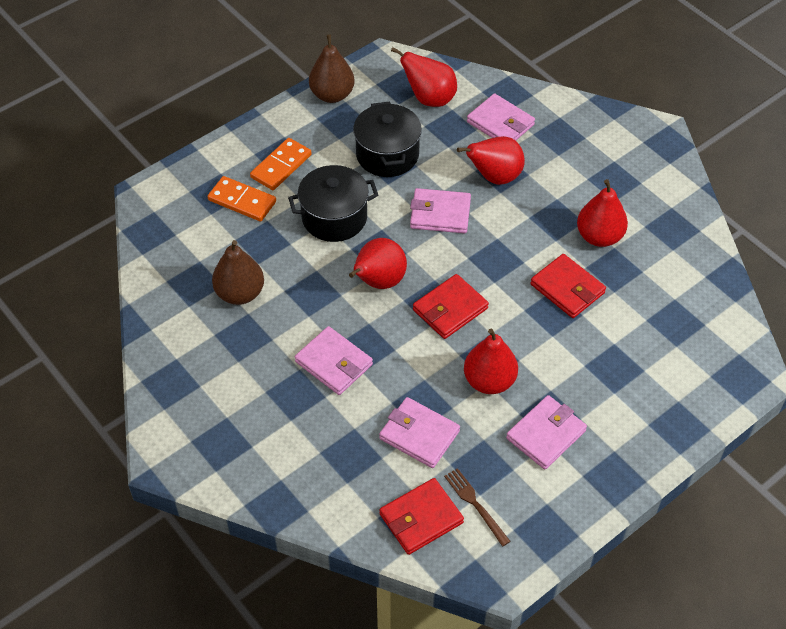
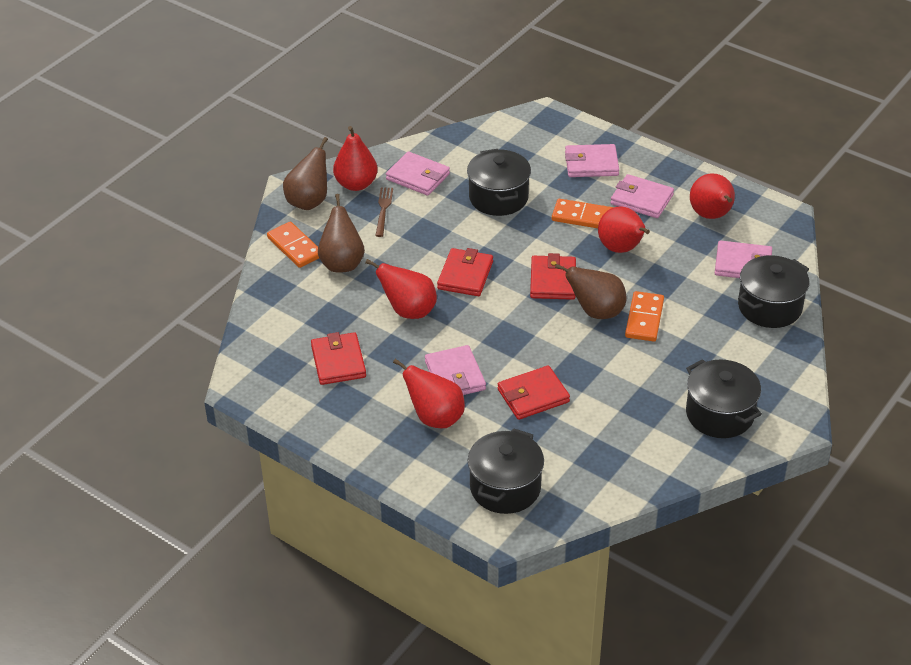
black pot: [288,165,378,242] [353,101,422,177] = 2 -> [467,149,531,216] [468,428,544,514] [686,359,762,438] [738,255,809,328] = 4
brown pear: [212,240,264,305] [309,34,355,103] = 2 -> [283,137,328,210] [318,194,365,272] [555,264,626,319] = 3
orange domino: [208,176,276,221] [250,138,312,190] = 2 -> [267,222,319,268] [552,199,613,228] [625,291,664,342] = 3
red wallet: [379,478,464,555] [413,274,489,339] [530,254,606,318] = 3 -> [311,332,366,385] [437,248,493,296] [498,365,570,420] [530,253,576,300] = 4

